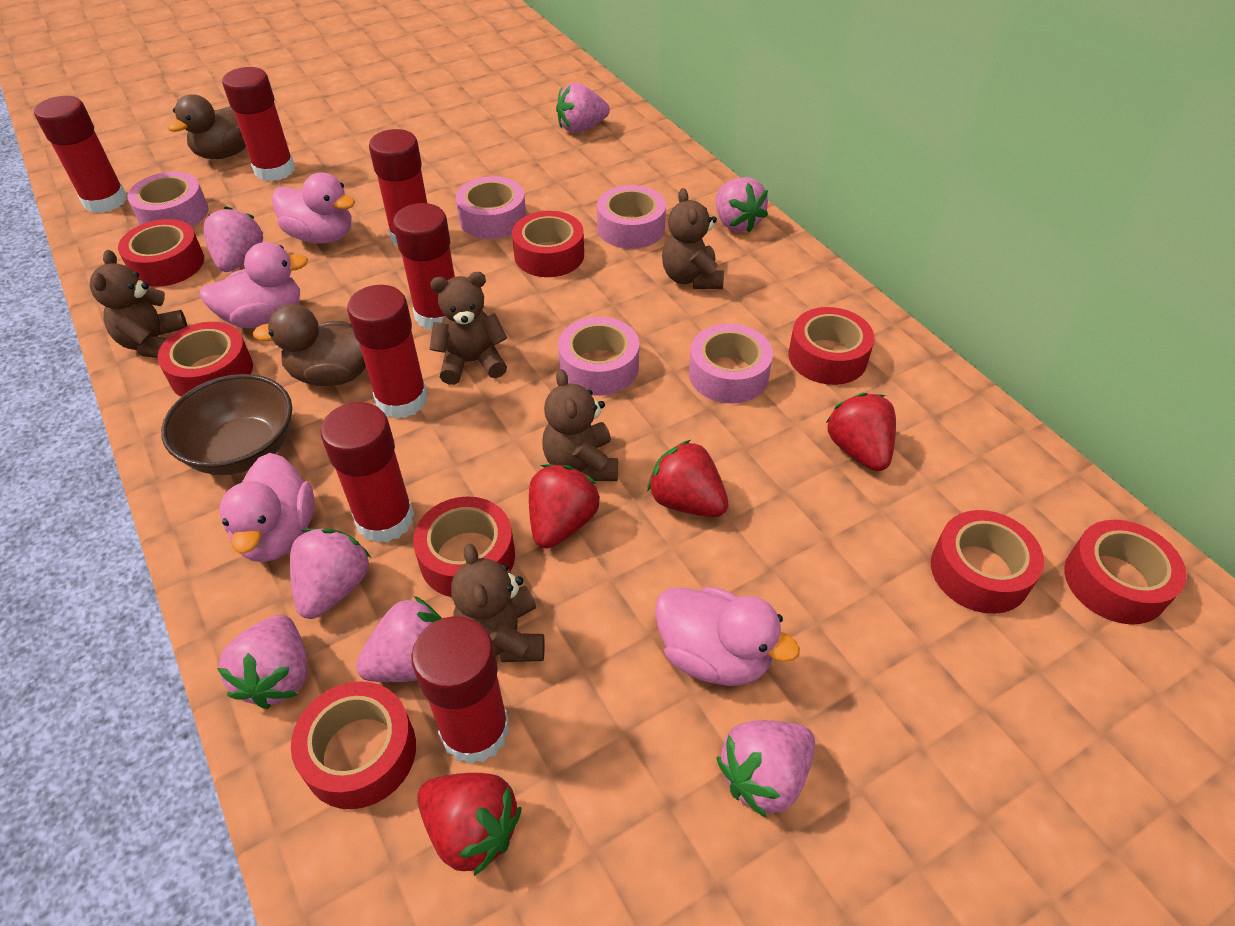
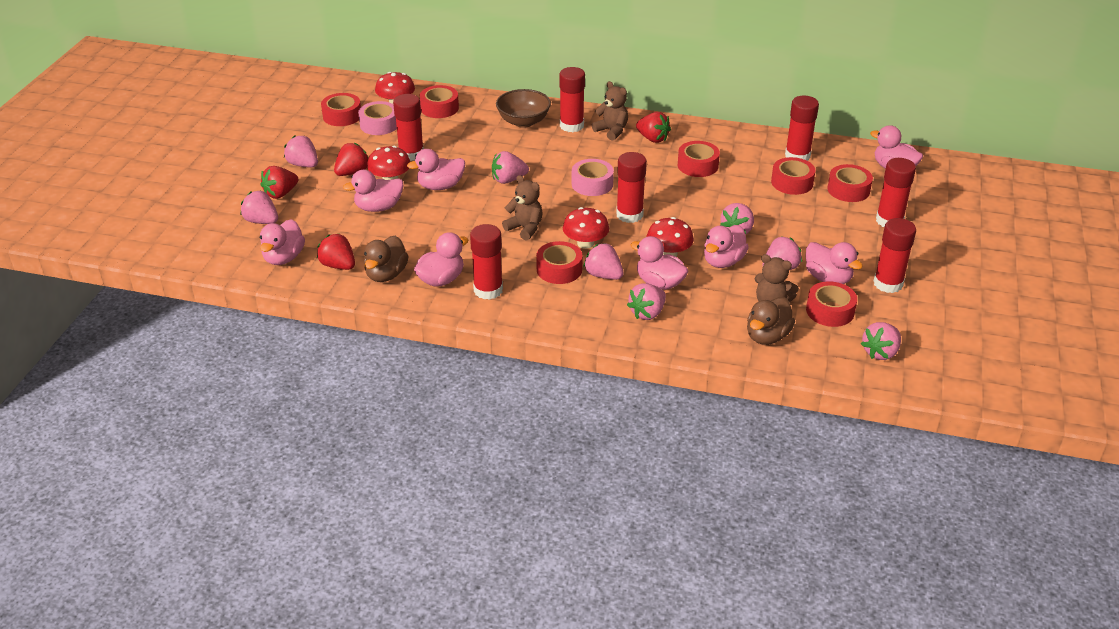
brown teddy bear: [89,250,187,358] [429,272,507,385] [451,544,545,662] [542,369,618,481] [662,188,724,289] = 5 -> [502,175,543,241] [592,81,628,141] [755,254,799,302] = 3
pink duck: [199,242,308,328] [219,453,314,562] [272,172,355,244] [655,586,800,686] = 4 -> [260,219,305,265] [343,170,403,212] [407,149,465,190] [414,232,468,287] [631,236,688,290] [704,225,749,268] [806,242,863,284] [870,125,923,169] = 8
pink strawberry: [203,206,264,272] [217,615,308,709] [290,529,370,619] [356,596,442,682] [556,83,610,133] [716,177,768,232] [717,720,815,818] = 7 -> [241,190,278,224] [284,136,318,167] [492,151,529,184] [583,243,624,280] [627,283,666,320] [720,203,754,235] [763,236,802,270] [861,322,901,360] = 8
pink tape: [127,172,209,227] [456,176,526,239] [558,317,639,396] [597,185,666,249] [689,324,773,404] = 5 -> [358,101,397,135] [572,159,614,196] = 2
red mushroom: none = 0 -> [367,146,410,180] [375,72,415,104] [563,207,609,249] [646,217,694,257] = 4
red tape: [118,219,204,287] [157,322,253,397] [291,681,416,809] [413,496,515,597] [512,211,584,277] [788,307,874,385] [931,510,1044,614] [1064,520,1187,625] = 8 -> [321,93,361,126] [420,85,459,118] [536,241,582,284] [678,141,720,177] [771,157,816,195] [806,281,857,327] [827,164,873,202] = 7

